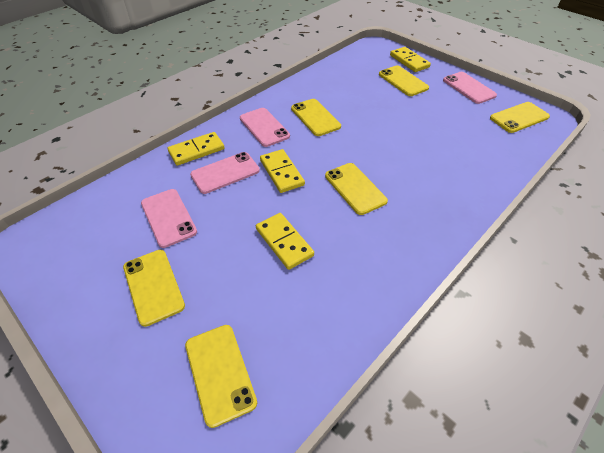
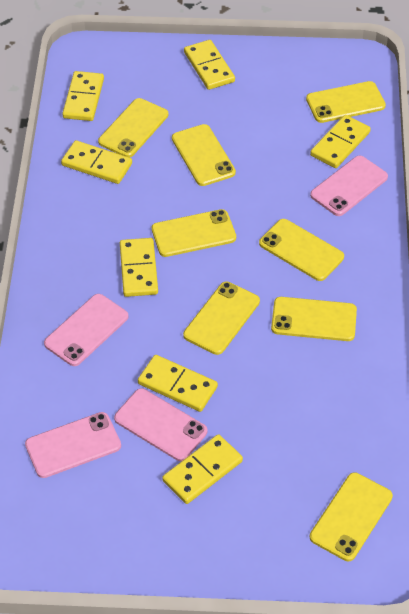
yellow domino: [168,132,225,166] [256,213,314,270] [260,149,305,193] [390,47,431,72] = 4 -> [61,140,132,184] [62,71,104,121] [120,238,158,297] [138,355,218,412] [162,434,243,504] [184,40,235,90] [310,115,371,168] = 7
yellow phone: [123,250,185,327] [185,325,257,428] [291,99,341,136] [325,163,388,215] [379,65,429,96] [490,102,550,133] = 6 -> [98,98,168,158] [152,209,236,257] [172,124,236,186] [183,281,260,355] [259,219,344,281] [271,297,357,341] [306,81,386,123] [310,472,393,561] = 8

